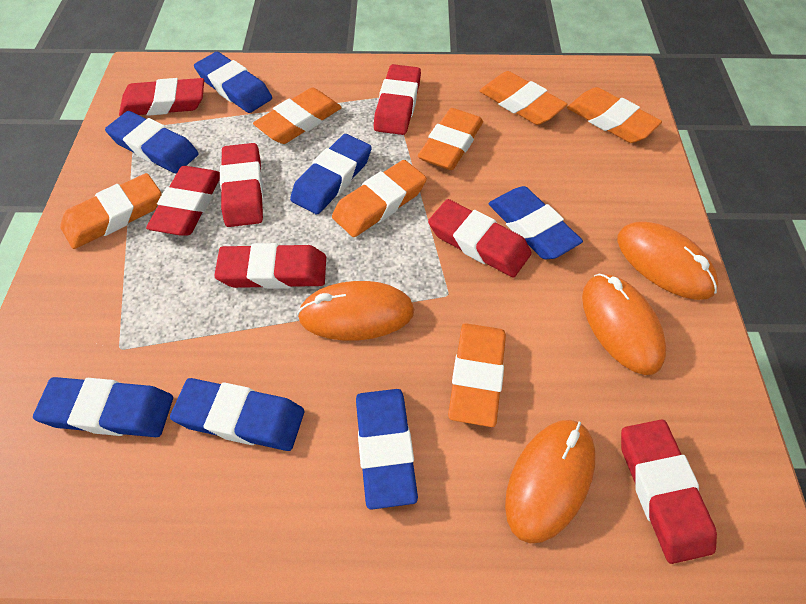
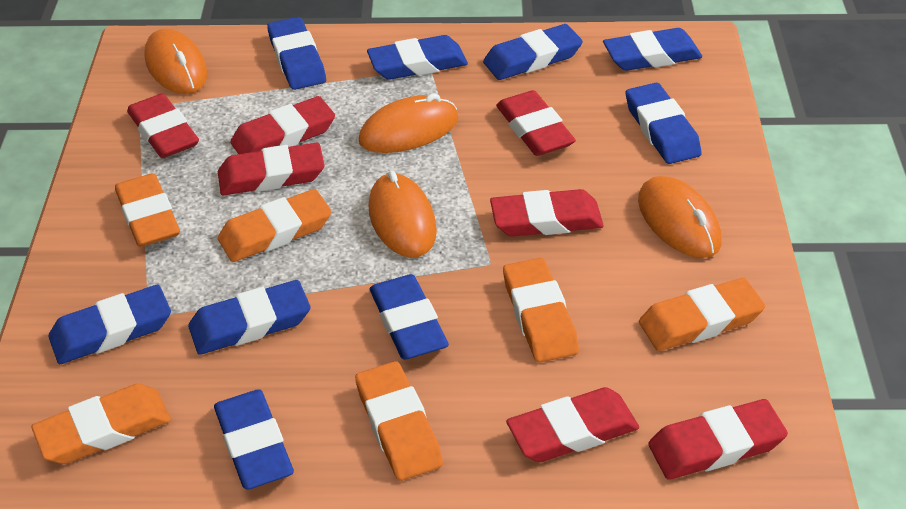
blue eraser: [33,377,173,437] [105,111,199,174] [170,378,304,451] [194,52,272,113] [290,134,372,215] [356,389,418,510] [488,186,583,259] = 7 -> [49,285,171,364] [188,280,310,355] [214,389,294,490] [267,17,326,90] [367,35,468,80] [370,274,449,360] [483,24,583,80] [603,28,702,71] [626,83,702,164] = 9
orange eraser: [60,173,162,249] [253,88,342,144] [332,160,427,237] [418,108,483,170] [448,323,506,427] [479,71,567,125] [567,87,662,143] = 7 -> [31,383,171,464] [115,173,180,247] [218,189,332,262] [355,361,443,481] [503,258,579,363] [639,278,765,351] = 6

